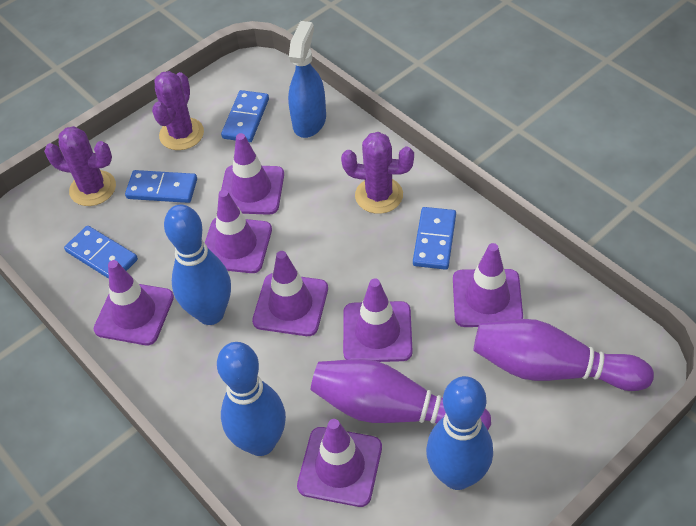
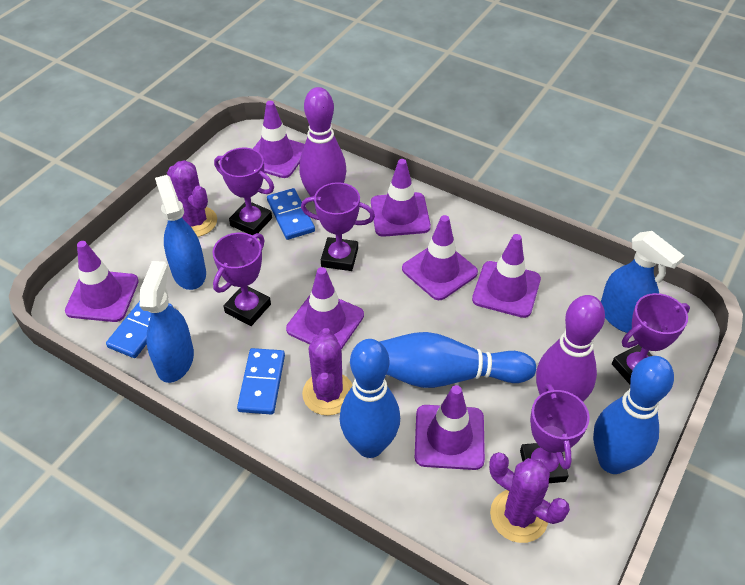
blue domino: [64,226,138,279] [125,170,197,203] [221,90,269,142] [413,207,456,270] = 4 -> [106,301,173,358] [237,348,285,415] [267,188,315,240] = 3
blue spray bottle: [288,21,326,138] = 1 -> [140,261,194,383] [155,175,206,290] [601,231,684,333] = 3
purple trophy: none = 0 -> [212,233,271,326] [214,148,274,235] [301,182,375,271] [520,383,590,483] [612,293,690,384] = 5

